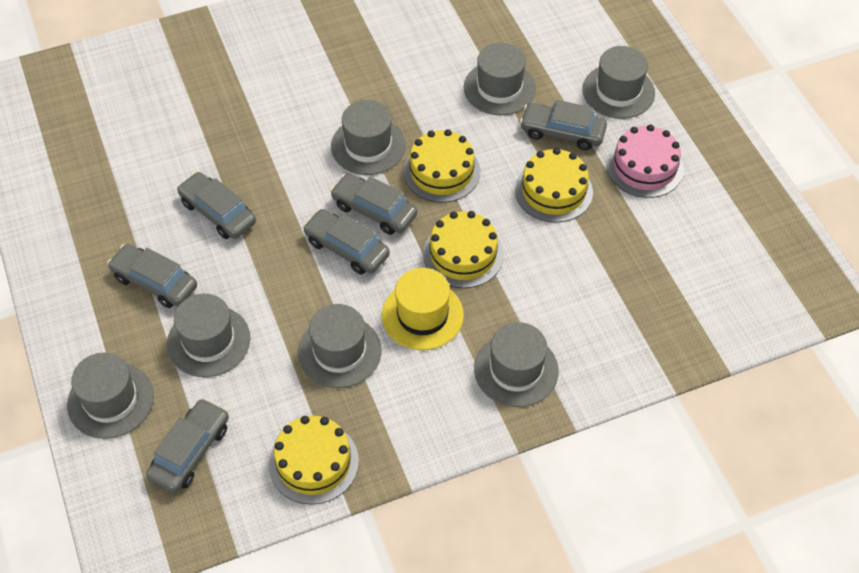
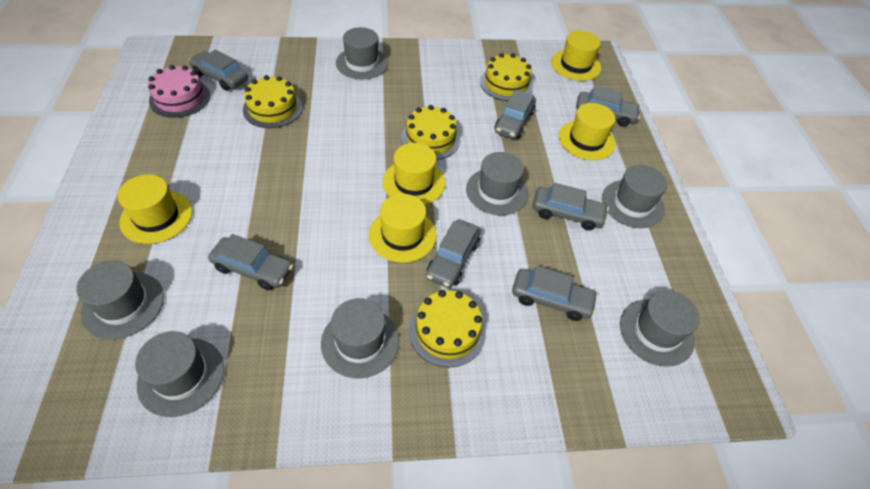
grey car: [107,244,197,308] [146,398,229,493] [177,172,256,239] [303,209,390,275] [330,173,417,235] [520,100,607,150] = 6 -> [189,49,248,91] [208,234,293,290] [426,219,481,288] [495,89,536,139] [512,266,598,321] [533,183,609,231] [576,86,641,127] = 7
yellow hat: [382,268,464,350] = 1 -> [118,174,192,244] [369,194,436,263] [383,143,445,205] [551,31,601,81] [559,103,616,160] = 5

